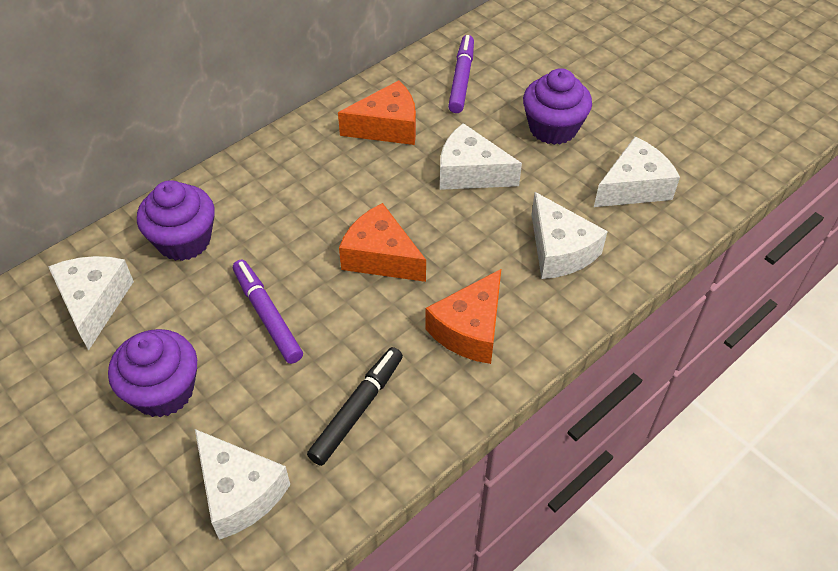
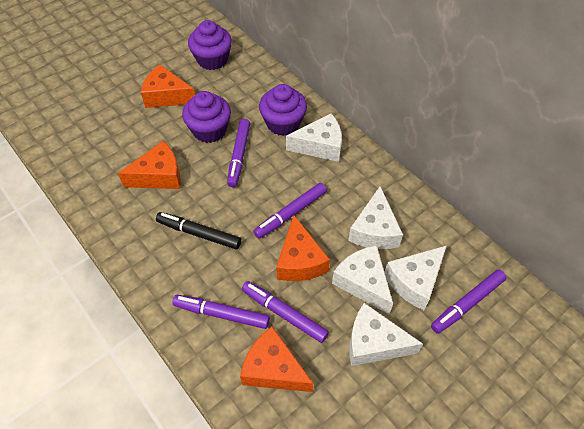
orange cheese: [338,80,416,145] [339,203,426,282] [425,269,501,364] = 3 -> [118,141,181,189] [141,65,195,108] [240,326,314,392] [276,215,330,281] = 4
purple marker: [233,260,303,364] [448,35,474,113] = 2 -> [172,295,270,329] [227,119,250,187] [242,281,329,343] [253,183,327,239] [431,270,507,334] = 5

